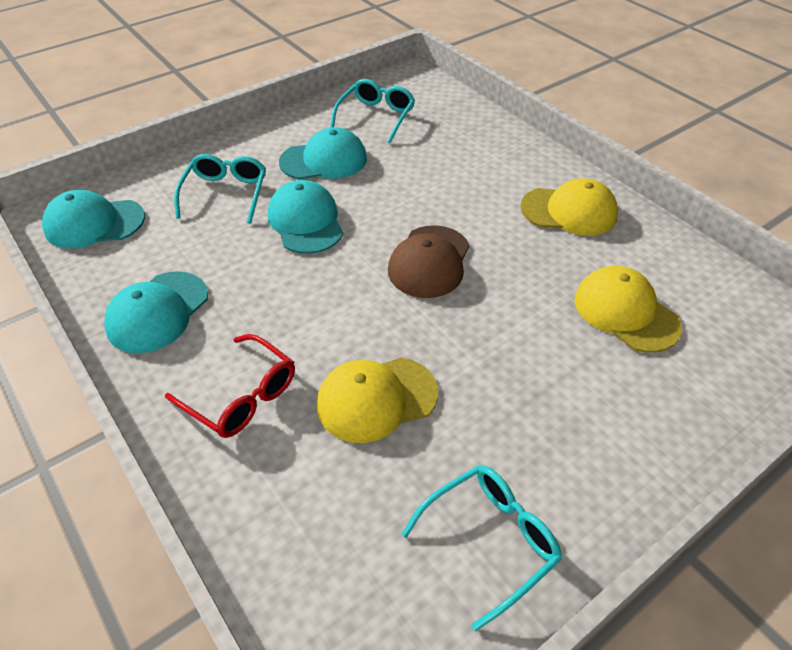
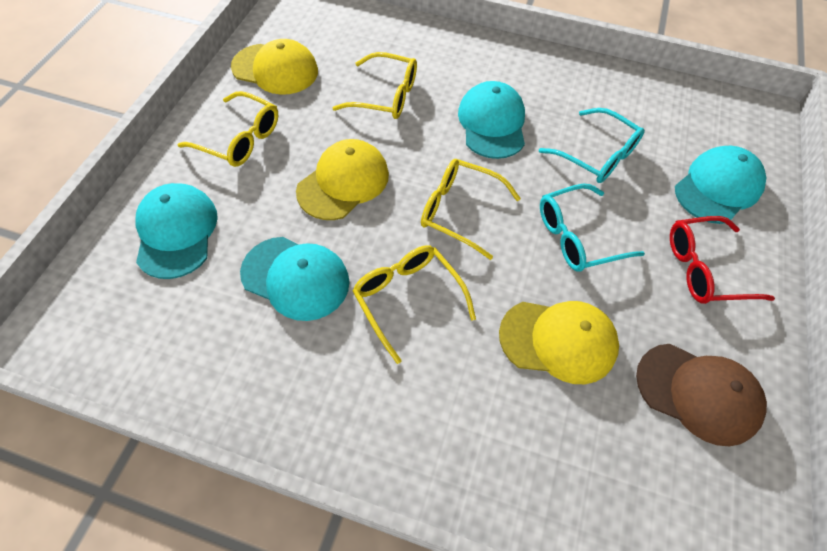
turquoise glasses: [174,154,266,224] [330,79,415,143] [401,465,562,631] = 3 -> [539,108,645,183] [540,183,645,272] = 2
yellow glasses: none = 0 -> [177,91,278,167] [333,52,417,119] [353,245,476,364] [421,159,521,260] = 4

